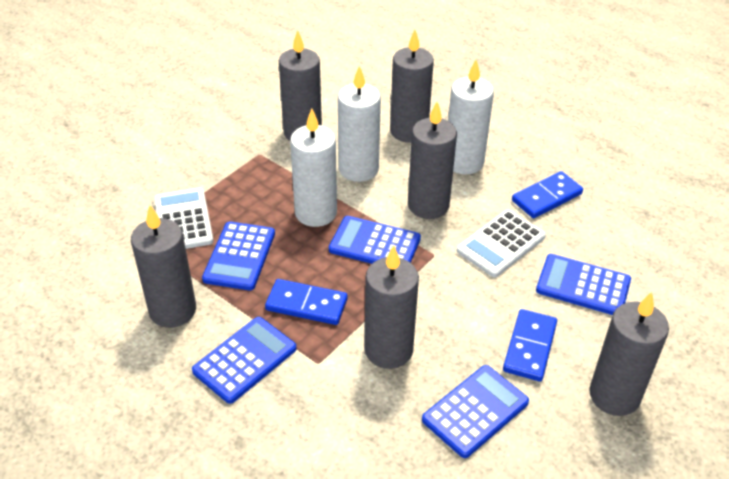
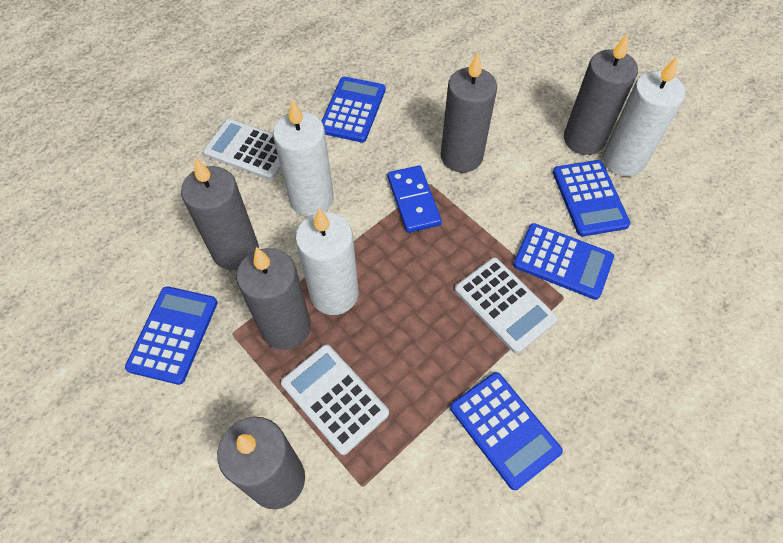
blue domino: [265,279,348,325] [503,309,557,381] [512,171,583,218] = 3 -> [388,165,442,233] = 1
grey candle: [131,205,196,328] [279,30,322,141] [364,245,419,369] [390,30,434,143] [408,102,457,219] [589,292,669,416] = 6 -> [181,158,259,270] [217,417,305,509] [236,247,311,350] [441,52,497,173] [564,33,638,155] = 5
white calculator: [154,187,214,249] [457,209,546,277] = 2 -> [203,119,281,180] [281,344,389,455] [455,257,558,354] = 3

